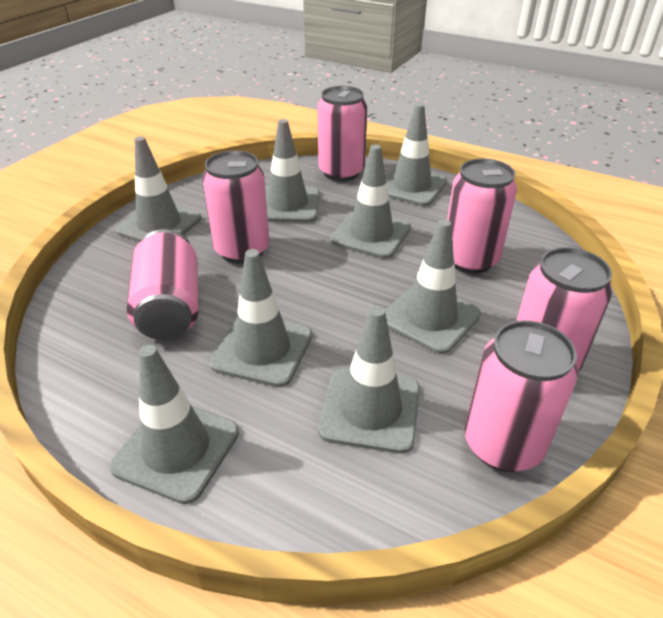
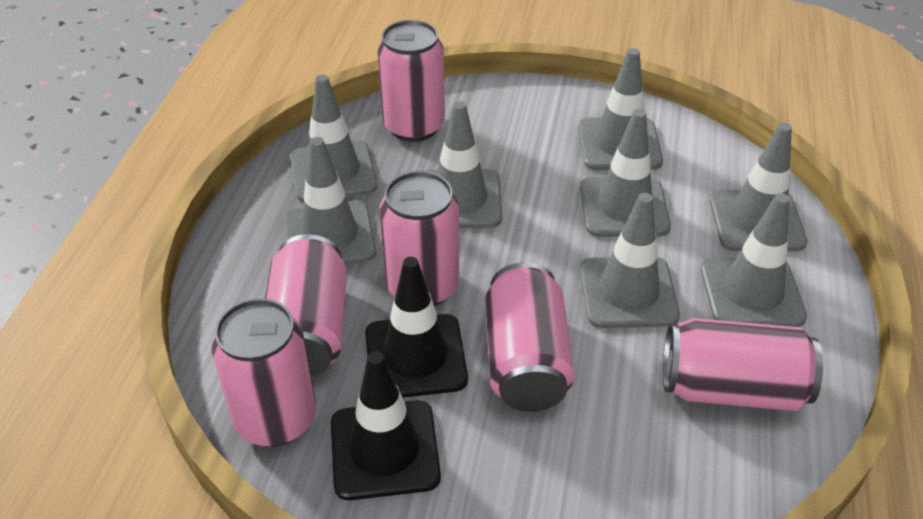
black traffic cone: none = 0 -> [331,351,441,500] [365,257,468,398] = 2

